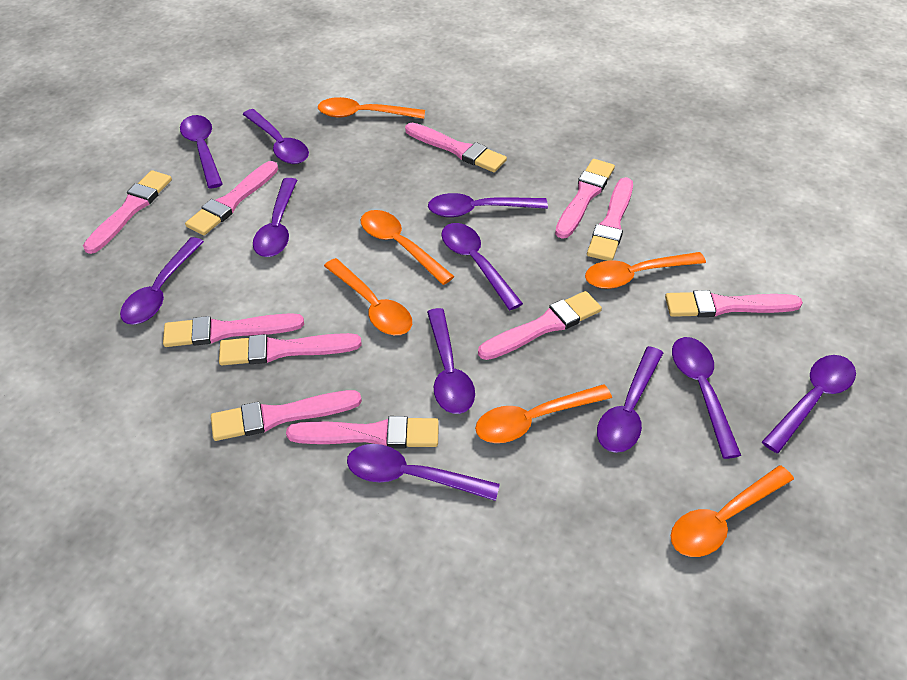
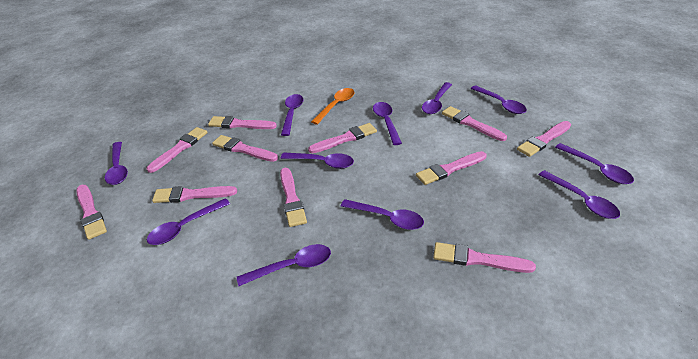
orange spoon: [318,97,425,119] [324,258,412,335] [361,210,455,285] [475,384,612,443] [585,252,706,289] [671,465,794,557] = 6 -> [311,88,354,125] = 1

